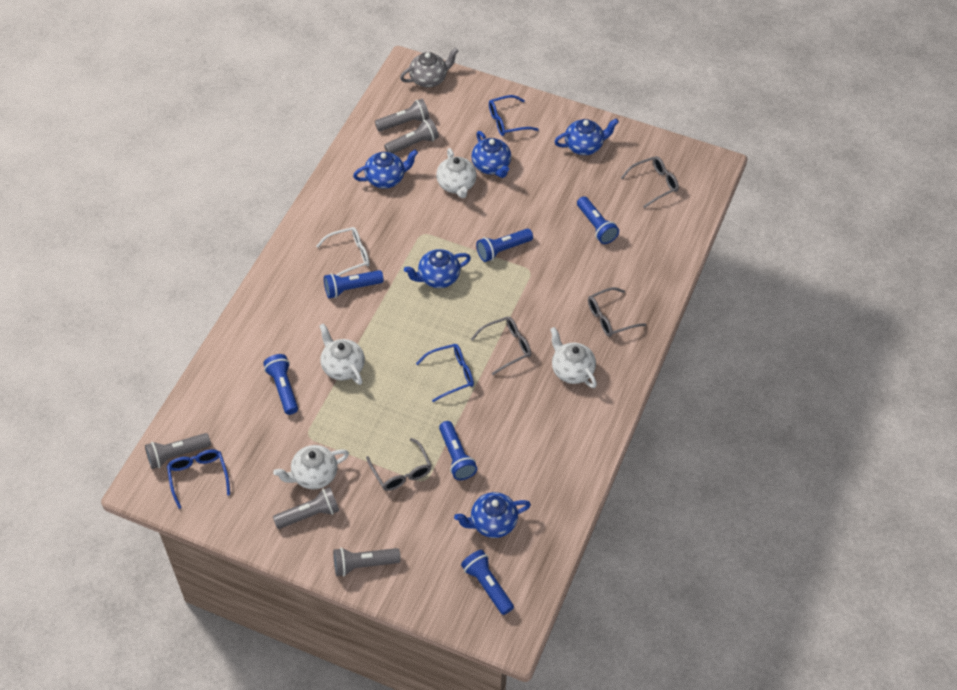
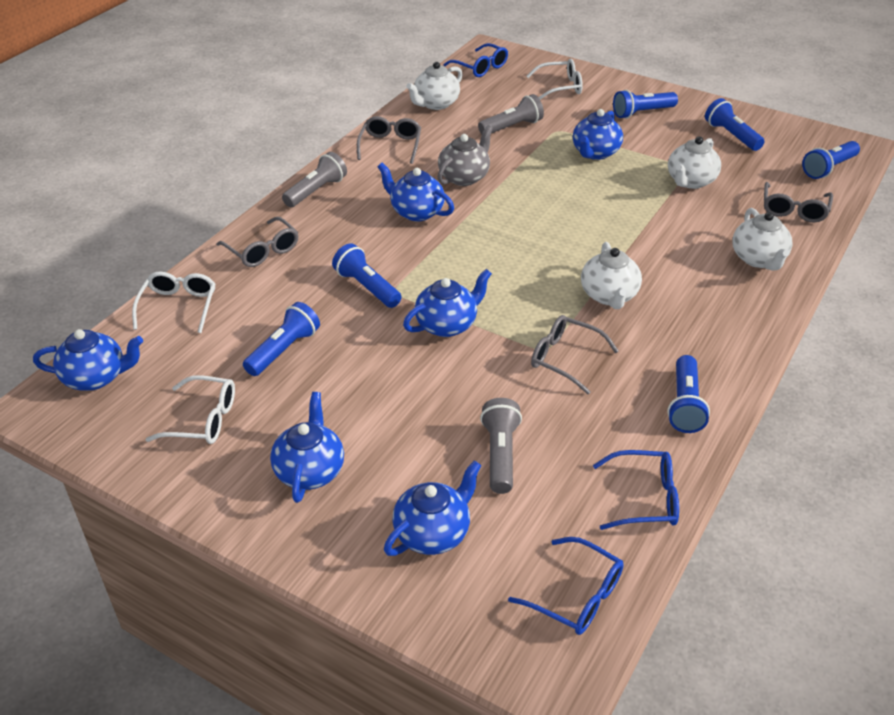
blue teapot: [353,150,418,189] [404,249,471,288] [454,492,531,538] [471,131,511,178] [554,119,619,155] = 5 -> [33,329,143,391] [270,392,344,503] [378,163,454,222] [384,460,482,556] [403,269,492,337] [573,109,623,160] = 6
grey flashlight: [145,433,211,469] [273,487,339,529] [333,548,401,576] [375,99,430,131] [384,118,439,154] = 5 -> [282,152,347,207] [478,94,544,134] [480,398,522,494] = 3
white glasses: [316,227,370,276] = 1 -> [132,272,216,333] [145,375,235,444] [527,59,583,100] = 3

